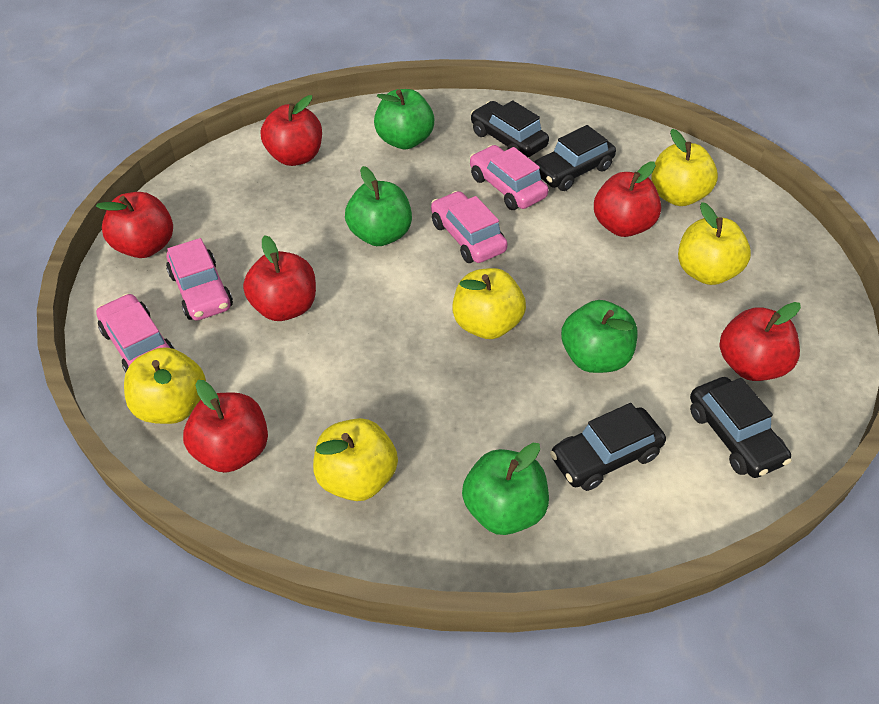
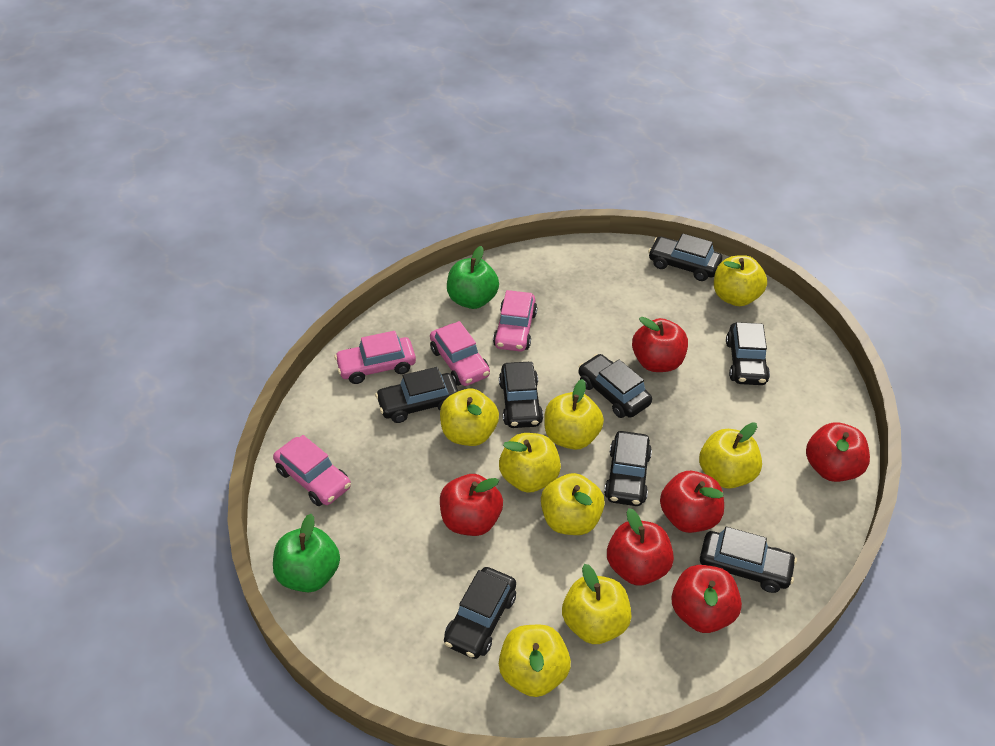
black car: [471,100,549,157] [534,125,616,191] [550,403,666,491] [690,377,792,478] = 4 -> [375,367,458,423] [444,567,516,659] [499,362,543,428] [578,354,652,418] [604,431,652,506] [648,233,722,281] [700,527,797,593] [726,322,770,385] = 8
green apple: [345,166,412,246] [374,89,434,149] [462,443,549,535] [561,300,638,373] = 4 -> [273,514,340,592] [447,246,499,309] = 2
yellow apple: [124,347,206,424] [313,418,398,501] [452,268,526,339] [651,129,718,206] [678,202,751,285] = 5 -> [440,389,499,446] [499,433,561,493] [499,625,571,697] [541,473,605,535] [544,379,604,450] [562,564,632,644] [699,422,762,489] [714,255,767,306] = 8

